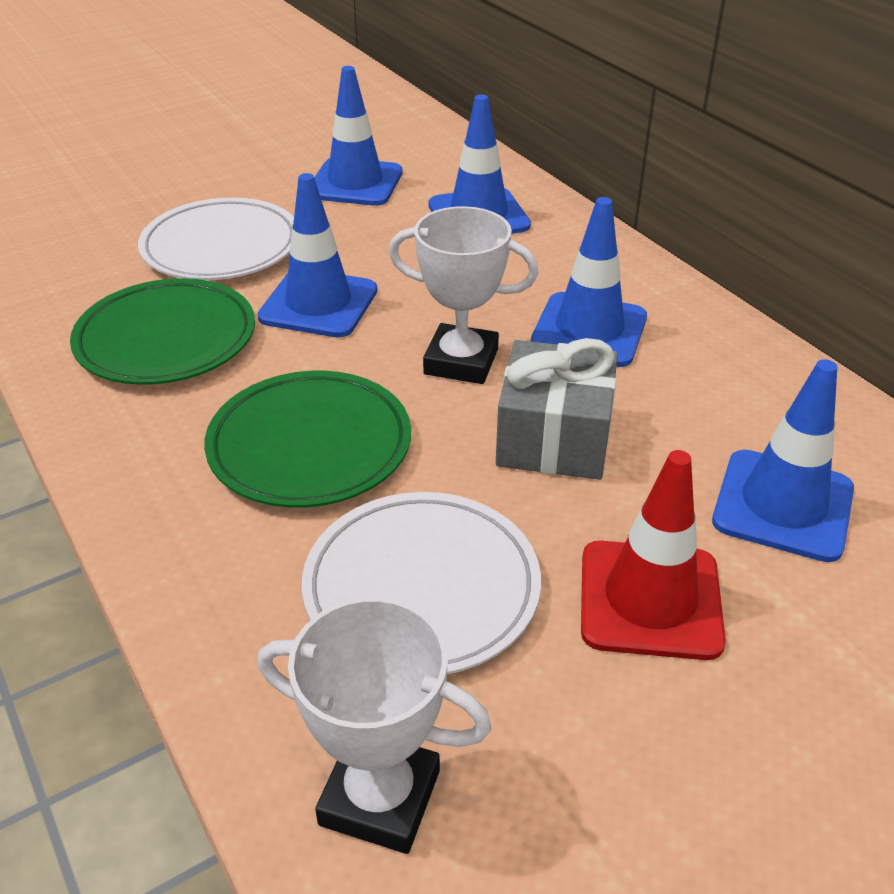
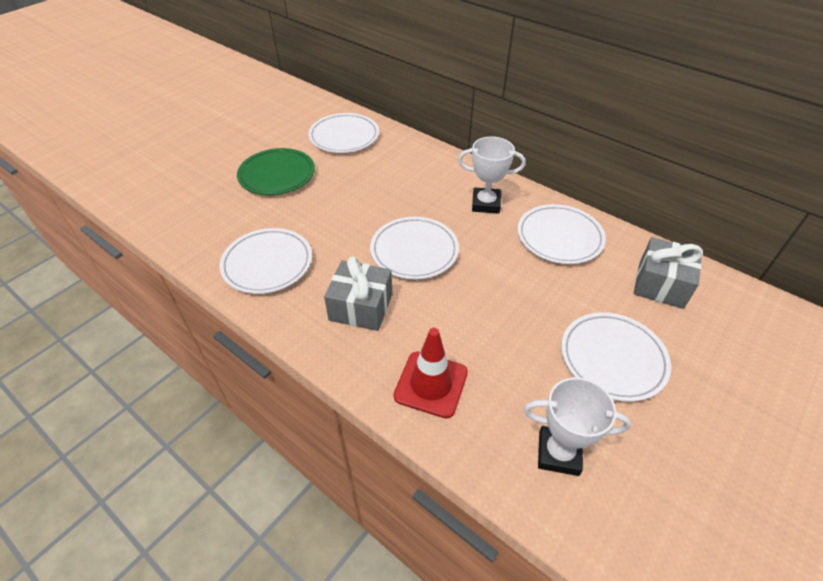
blue traffic cone: [258,173,377,338] [314,66,403,206] [428,94,531,234] [531,197,647,367] [712,359,854,562] = 5 -> none = 0
green plate: [70,278,255,385] [204,371,411,508] = 2 -> [237,148,315,195] = 1
grey gift: [496,338,618,480] = 1 -> [324,256,392,331] [633,237,703,309] = 2
white plate: [138,197,294,280] [302,492,541,674] = 2 -> [219,228,312,294] [308,113,379,153] [370,217,459,280] [517,204,606,264] [561,312,671,402] = 5

